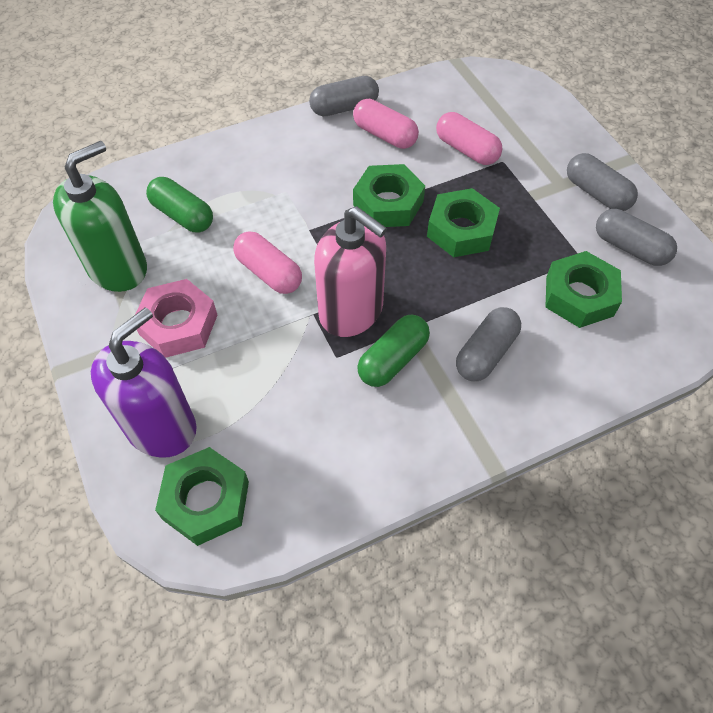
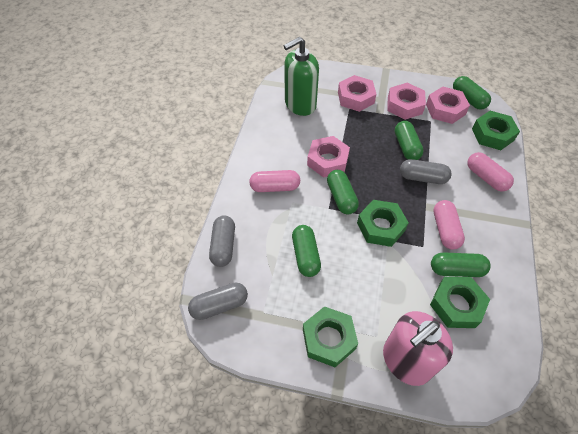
green capsule: [146,177,213,233] [357,315,430,387] = 2 -> [292,225,321,277] [327,170,359,214] [395,121,424,160] [431,253,491,277] [453,76,491,110] = 5
grey capsule: [309,76,379,116] [456,307,521,381] [567,153,638,211] [596,209,677,266] = 4 -> [188,283,248,320] [209,215,235,267] [400,159,452,184] = 3
pink nut: [136,279,217,358] = 1 -> [307,136,350,178] [338,75,376,112] [388,83,426,120] [426,87,470,124] = 4
purple soap dispenser: [91,307,197,458] = 1 -> none = 0

